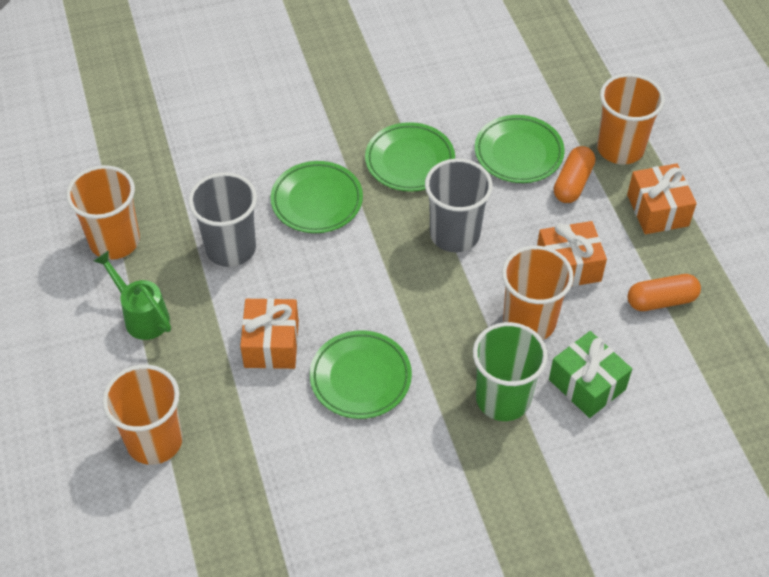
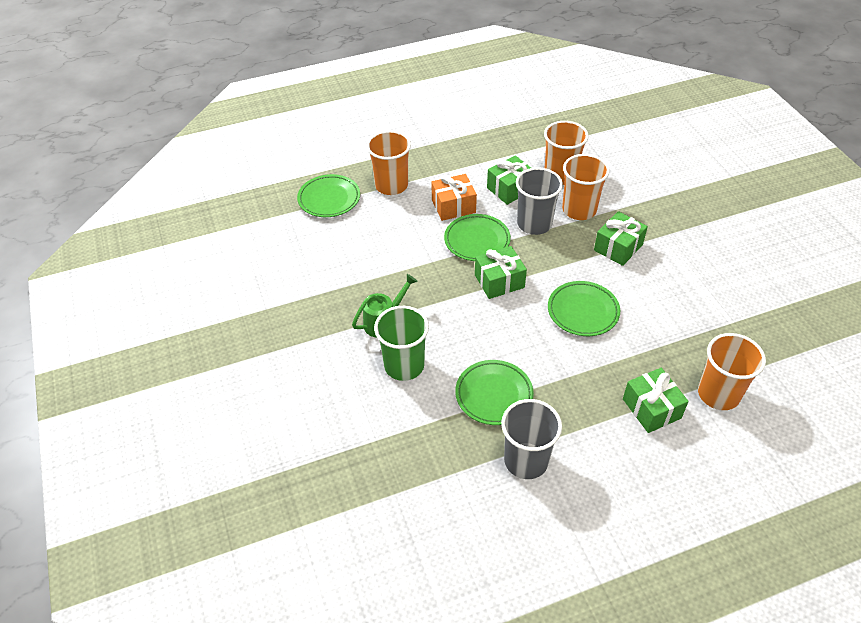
green gift: [549,331,632,418] = 1 -> [475,246,527,299] [487,155,531,205] [594,211,648,266] [623,368,689,433] = 4
orange capsule: [554,146,595,203] [628,274,701,311] = 2 -> none = 0
orange gift: [240,298,299,369] [537,221,607,287] [627,164,697,234] = 3 -> [431,174,477,221] = 1

